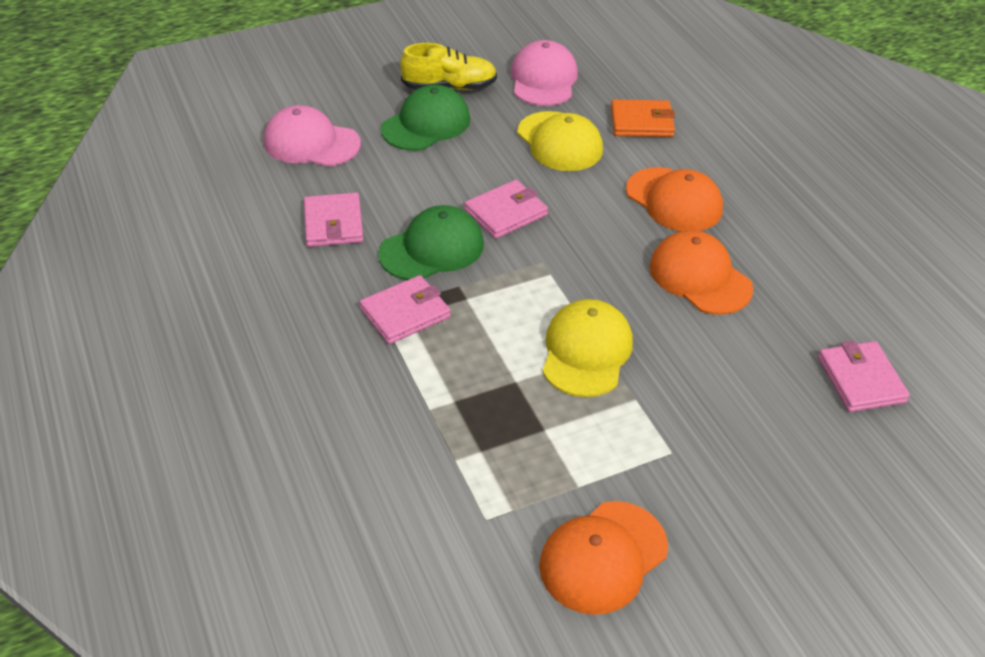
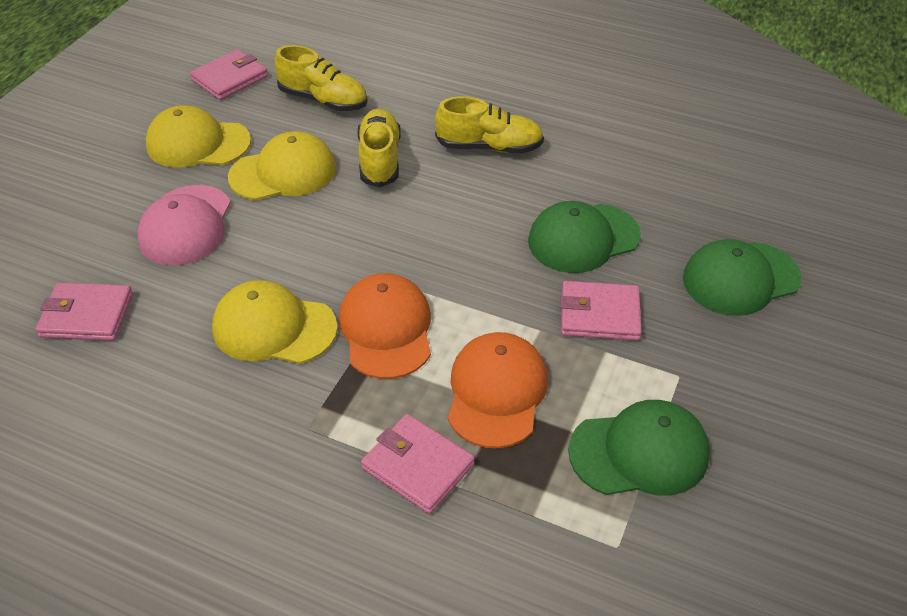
green cap: [378,205,484,280] [381,85,470,151] = 2 -> [528,201,641,273] [568,400,710,496] [683,239,802,316] = 3
orange cap: [539,501,668,615] [626,167,723,231] [650,230,753,315] = 3 -> [339,273,431,379] [448,332,548,448] = 2
orange wallet: [611,99,675,137] = 1 -> none = 0
pink cap: [264,105,361,167] [511,40,578,106] = 2 -> [137,185,230,265] = 1
yellow cap: [517,111,603,171] [543,299,633,397] = 2 -> [146,105,251,168] [212,280,338,364] [228,131,336,200] = 3
yellow shoe: [400,43,497,90] = 1 -> [274,45,368,111] [357,108,401,188] [435,96,544,154] = 3

